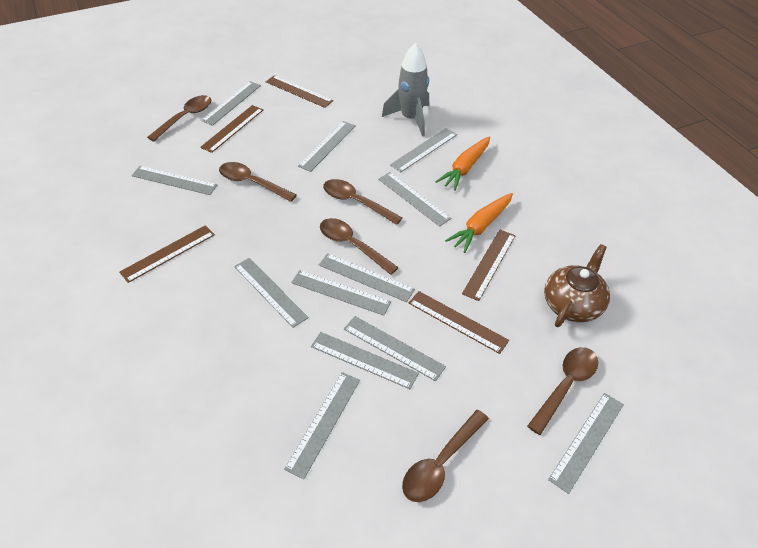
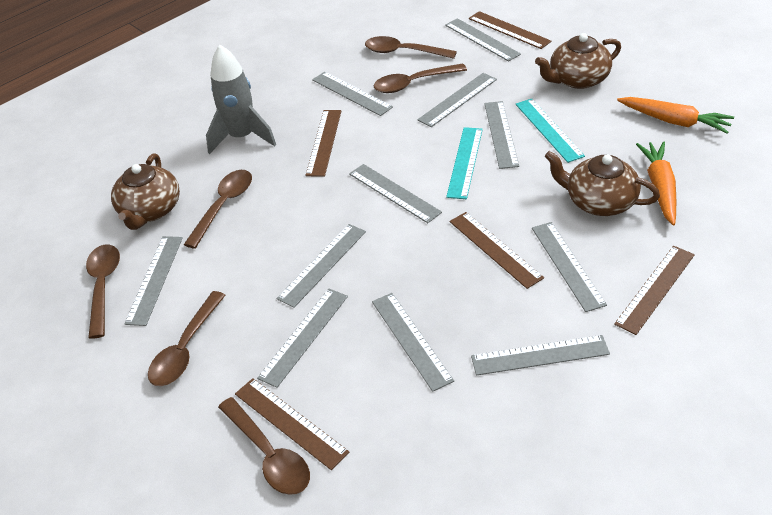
brown teapot: [544,244,610,327] = 1 -> [111,153,180,230] [535,33,621,89] [544,151,660,216] = 3
grey ruler: [131,166,218,195] [201,81,261,126] [234,258,309,328] [284,372,360,479] [291,270,391,316] [298,121,356,172] [311,332,419,389] [319,253,415,302] [344,316,446,381] [378,172,451,227] [390,128,457,172] [548,393,624,494] = 12 -> [124,236,183,326] [257,289,348,388] [277,224,366,308] [312,72,393,116] [349,164,442,223] [372,293,454,392] [417,73,497,127] [445,18,521,62] [471,335,610,376] [484,101,519,169] [532,222,607,312] = 11
turquoise ruler: none = 0 -> [446,127,483,199] [516,99,585,163] = 2

